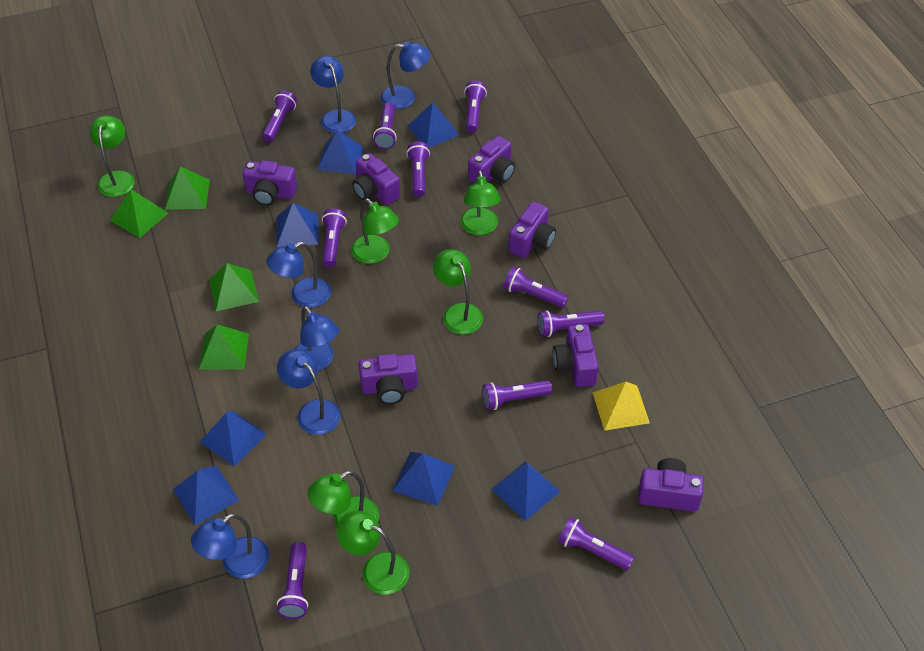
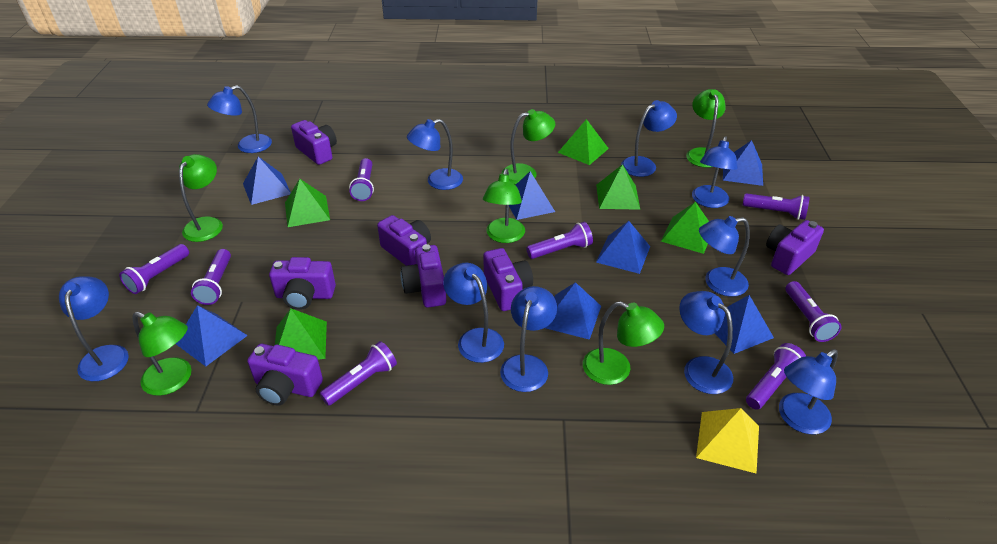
blue lamp: [191,513,269,579] [266,242,331,308] [277,349,340,435] [295,306,339,371] [310,56,356,133] [381,41,430,109] = 6 -> [59,276,129,381] [207,85,272,153] [407,119,463,190] [443,263,504,363] [500,286,557,392] [621,100,677,177] [679,291,733,394] [692,136,738,208] [699,216,750,297] [779,349,838,434] = 10
green pyramid: [110,189,168,238] [165,166,210,210] [199,325,249,370] [209,263,259,311] = 4 -> [275,309,327,360] [285,179,330,227] [558,119,609,165] [596,164,640,210] [661,202,709,254] = 5
purple flashlight: [262,90,297,142] [277,542,308,619] [322,208,347,268] [373,102,397,149] [406,142,430,197] [464,81,487,133] [482,380,552,410] [503,267,568,308] [537,310,604,337] [558,517,634,570] = 10 -> [119,244,189,294] [191,249,231,305] [319,341,397,406] [349,158,374,201] [526,222,593,259] [743,193,810,220] [746,343,806,410] [785,281,842,342] = 8

